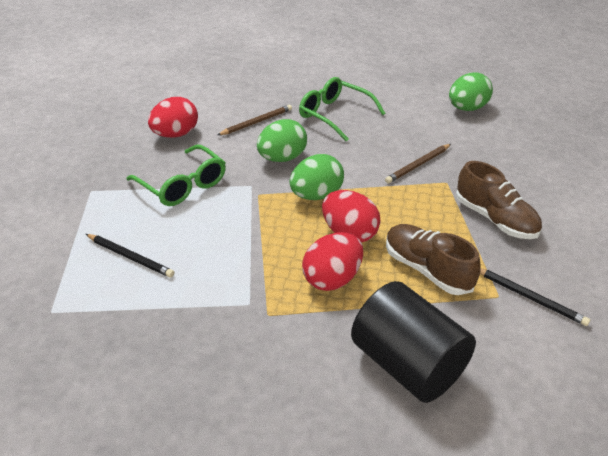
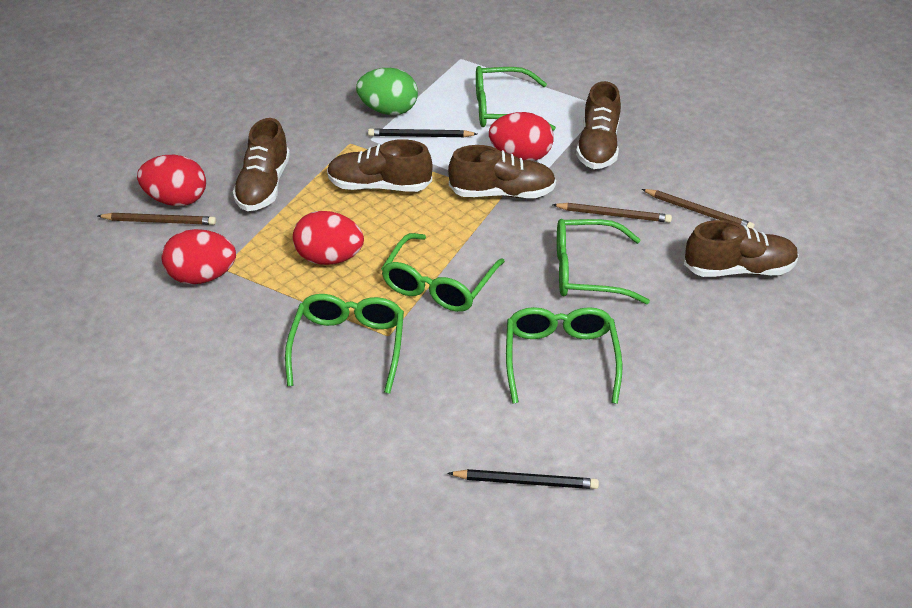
black cylinder: [351,281,476,403] = 1 -> none = 0
brown pencil: [217,105,292,135] [385,144,451,183] = 2 -> [98,213,216,225] [552,203,672,223] [642,189,755,229] = 3
brown shoe: [386,224,481,295] [456,161,542,239] = 2 -> [233,118,290,211] [327,139,433,192] [448,145,556,198] [576,81,621,169] [684,220,799,277] = 5
green egg: [257,119,307,162] [289,154,344,200] [449,72,493,111] = 3 -> [356,68,418,115] = 1
green glasses: [126,145,226,206] [299,77,385,141] = 2 -> [285,294,404,394] [381,233,505,312] [476,66,556,131] [506,307,622,404] [557,219,650,304] = 5
red egg: [148,97,198,138] [302,232,363,291] [322,190,381,242] = 3 -> [137,155,206,206] [162,229,236,284] [293,211,364,265] [489,112,554,161] = 4

